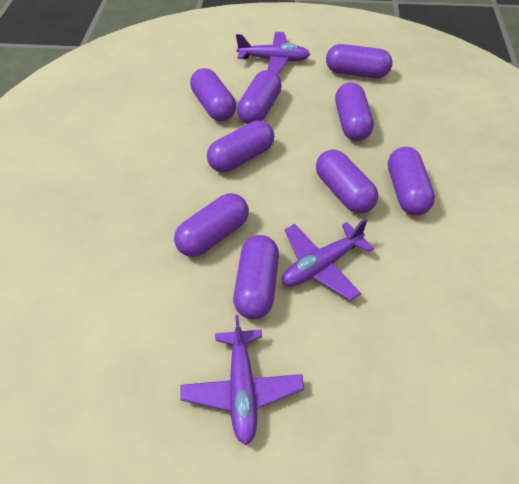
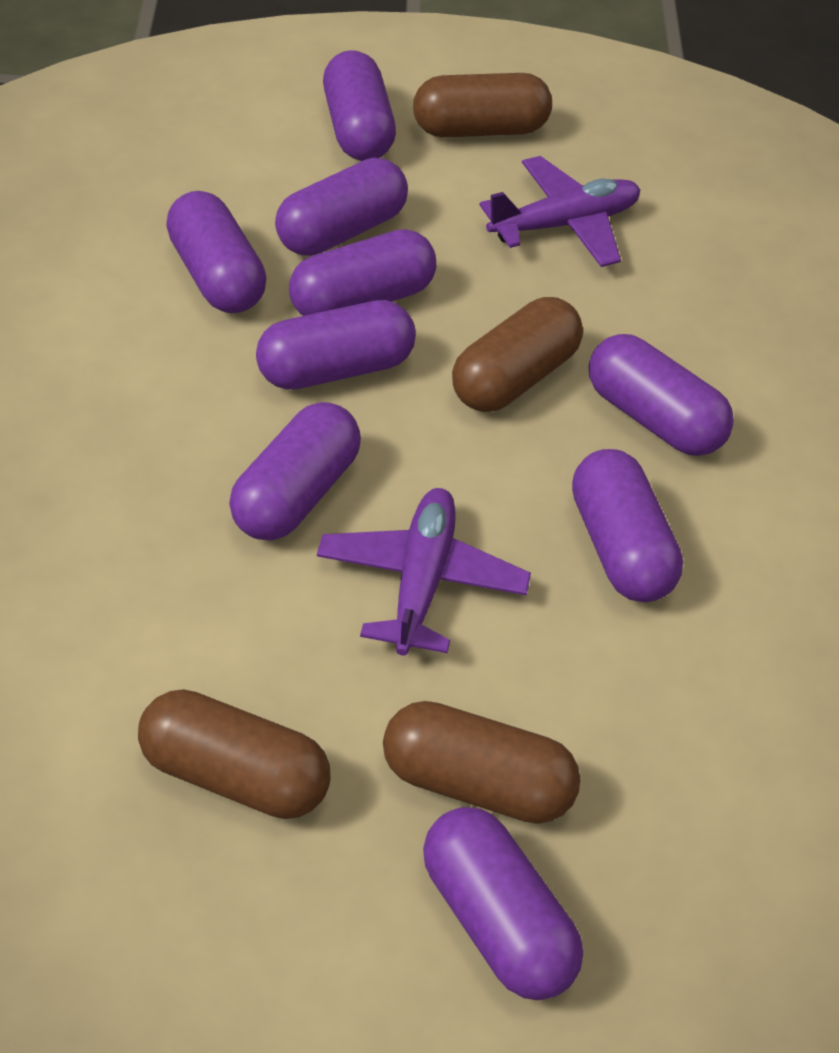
brown capsule: none = 0 -> [138,689,331,819] [383,701,581,824] [413,73,552,137] [452,297,583,412] = 4
purple plane: [180,315,304,445] [236,32,310,75] [282,219,374,301] = 3 -> [317,488,531,656] [479,156,640,267] = 2

